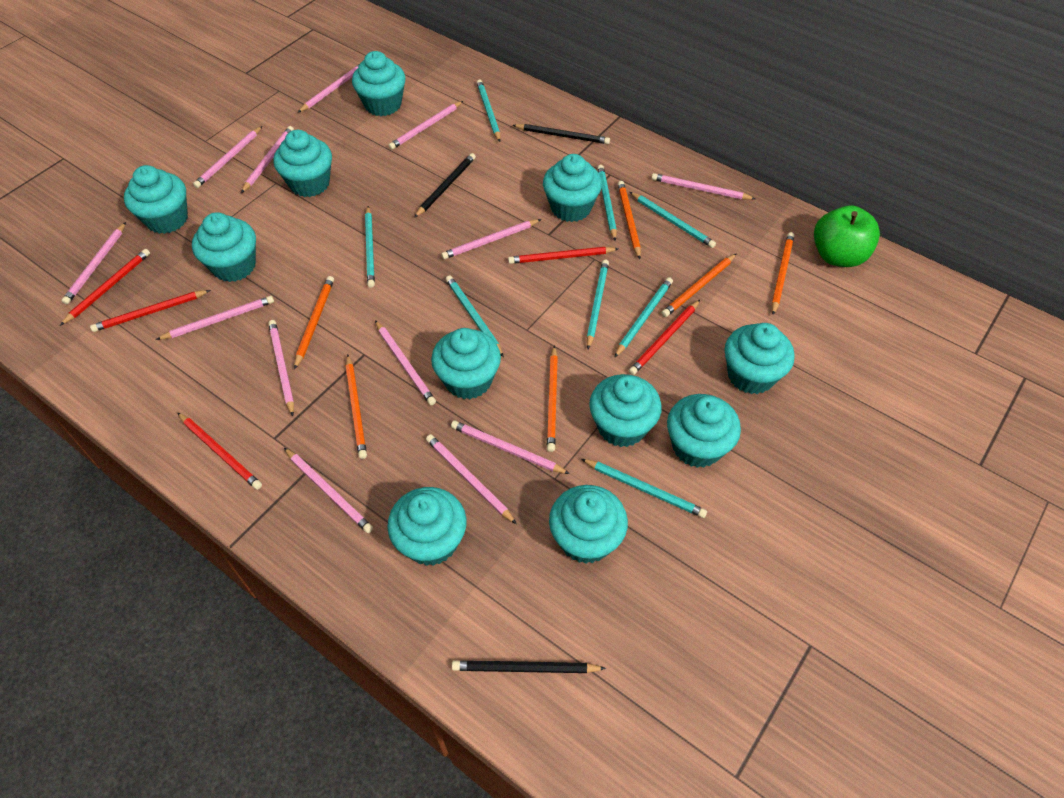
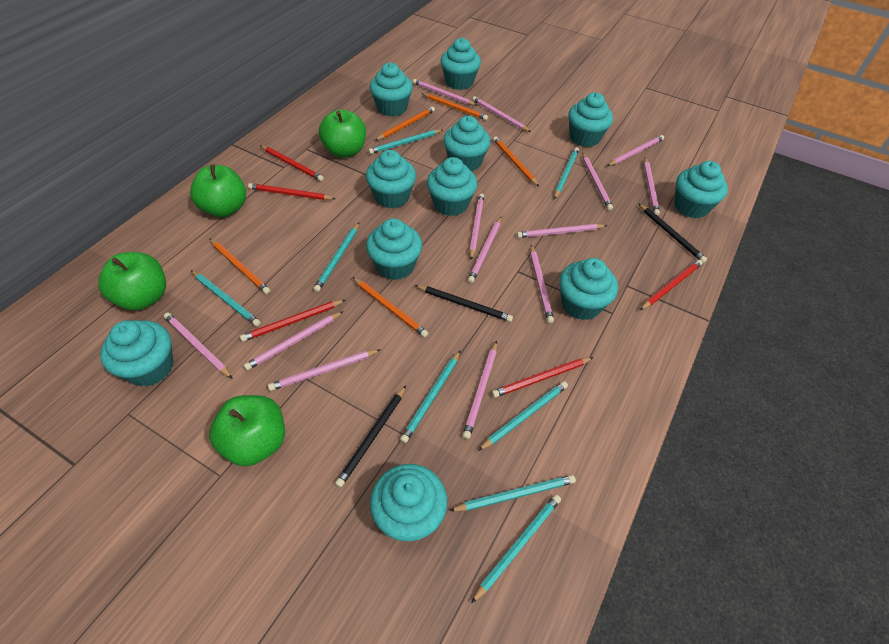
green apple: [814,205,880,267] = 1 -> [98,252,166,310] [190,164,246,217] [209,395,285,466] [319,109,366,158] = 4
orange pencil: [294,276,334,370] [346,354,367,459] [547,345,558,452] [618,181,641,259] [662,253,737,317] [772,232,794,315] = 6 -> [209,238,270,294] [352,277,428,337] [375,107,435,141] [421,93,488,120] [493,137,539,187] = 5

